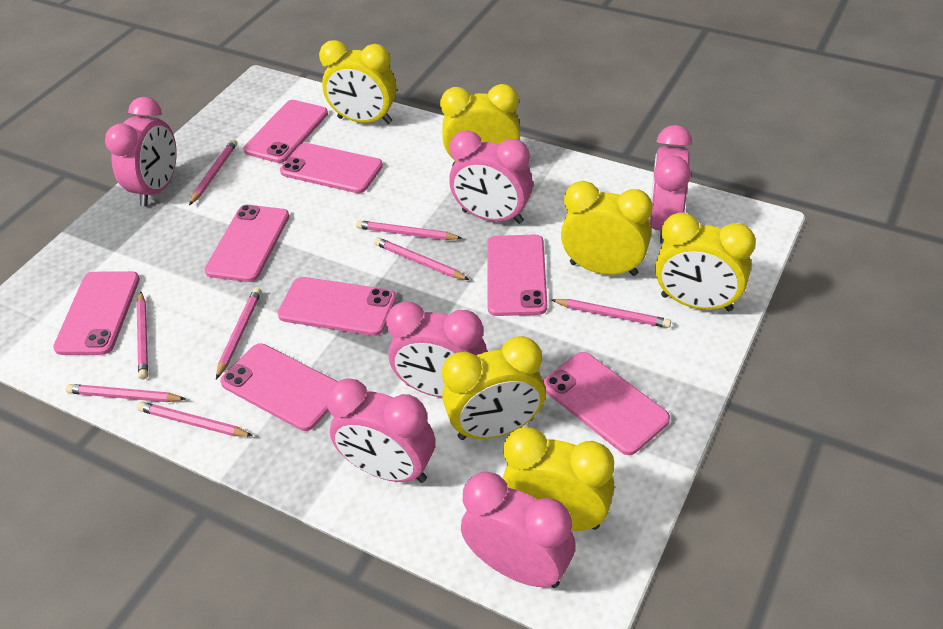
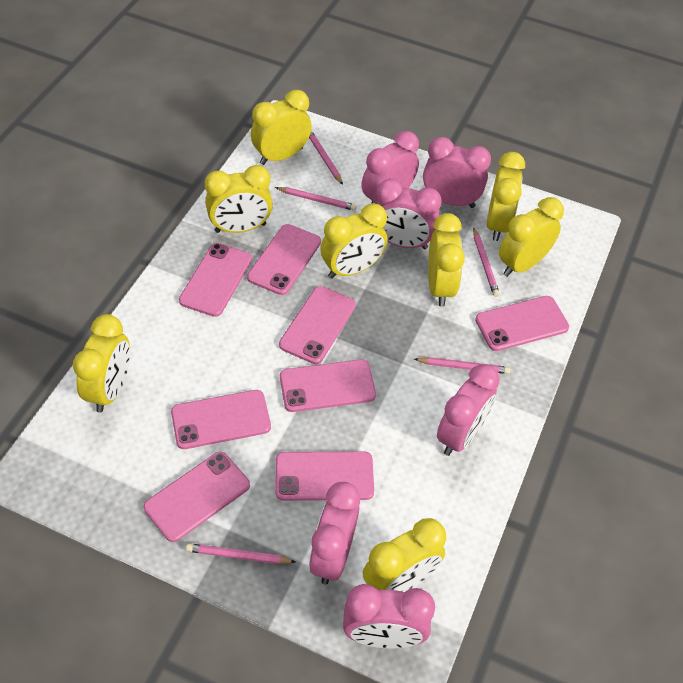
pink pencil: [66,384,186,402] [137,291,148,379] [137,402,253,437] [189,139,237,205] [216,287,261,379] [356,220,462,240] [374,237,469,280] [552,299,671,328] = 8 -> [186,543,296,564] [275,187,357,211] [309,130,343,185] [414,357,510,374] [473,228,500,297] = 5
yellow clock: [319,40,397,124] [440,84,520,167] [442,336,546,440] [503,427,615,531] [561,181,653,276] [655,212,756,311] = 6 -> [73,314,130,413] [205,165,273,233] [251,90,312,165] [320,203,388,279] [363,518,446,592] [428,213,465,307] [487,152,525,241] [499,197,564,277] = 8

